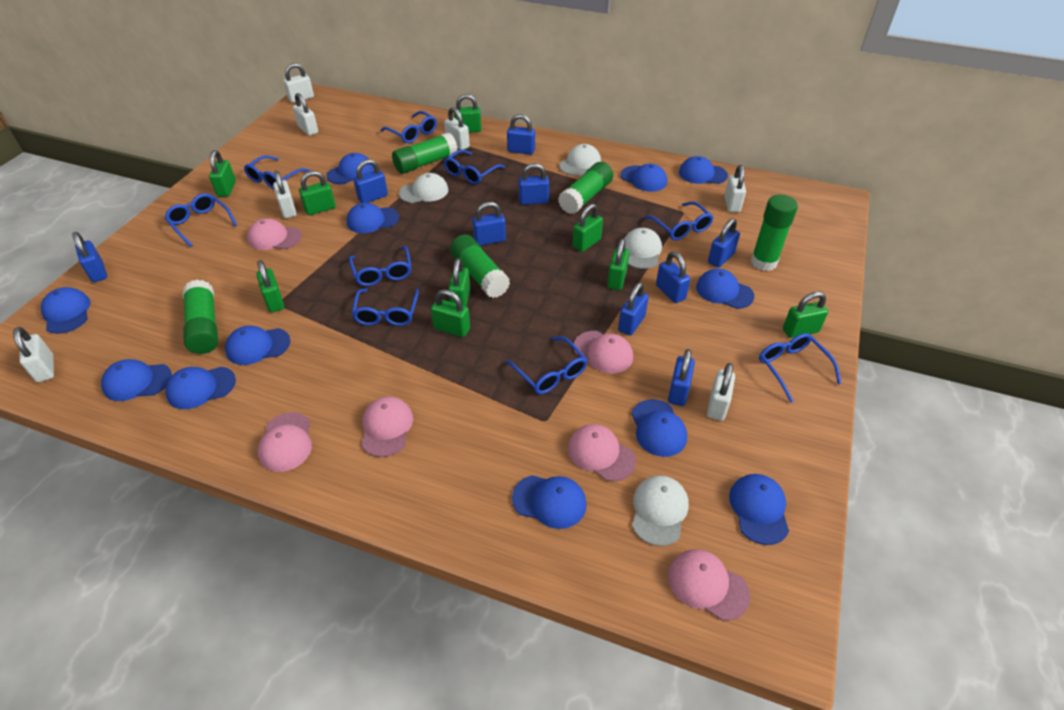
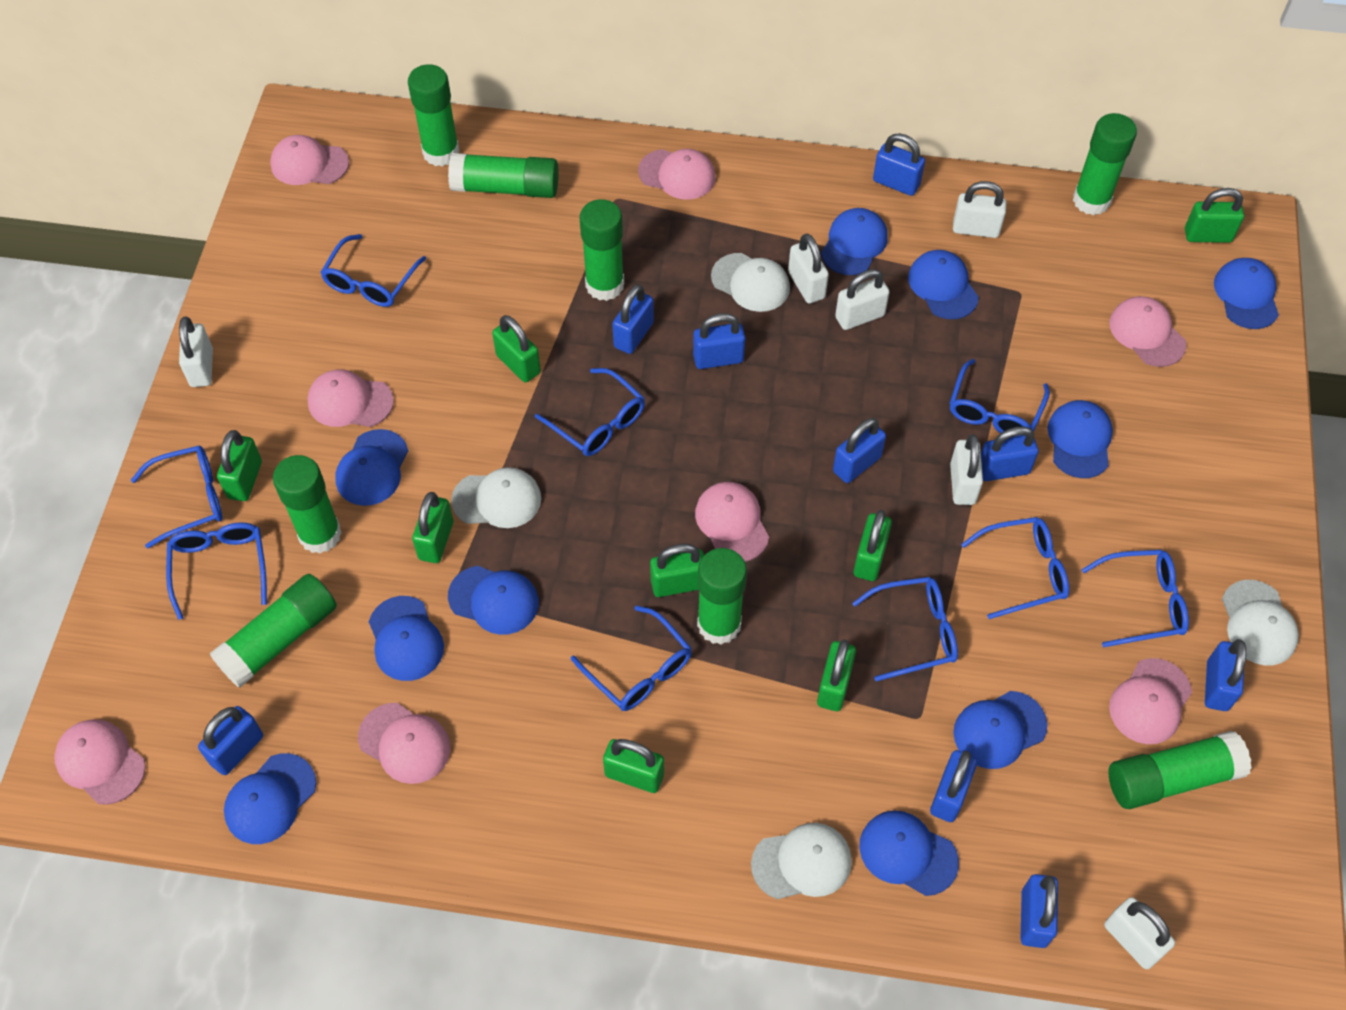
blue cap: [41,287,90,334] [101,359,172,401] [165,367,236,409] [225,326,291,365] [327,153,374,184] [347,203,399,233] [512,475,587,529] [621,164,667,192] [631,399,687,457] [679,156,728,184] [696,269,754,309] [729,474,789,545] = 12 -> [224,753,316,844] [335,429,408,506] [369,596,444,681] [448,566,539,635] [821,208,888,275] [859,810,959,896] [908,250,979,319] [953,691,1048,769] [1048,400,1113,478] [1214,258,1279,329] = 10
green glue stick: [183,279,218,354] [392,132,458,174] [450,234,510,298] [558,162,613,214] [751,194,798,271] = 5 -> [210,574,337,688] [273,455,342,554] [408,64,460,166] [448,153,558,198] [580,199,624,301] [697,548,747,645] [1073,113,1137,215] [1108,731,1252,809] = 8
green padlock: [209,150,236,197] [256,260,284,312] [299,171,336,215] [431,289,470,337] [448,258,470,306] [454,94,481,133] [573,204,603,252] [607,239,630,290] [783,292,828,338] = 9 -> [217,430,262,501] [412,492,453,563] [492,315,541,383] [603,739,664,793] [650,544,704,597] [817,639,856,711] [854,510,892,581] [1185,188,1244,243] = 8
pink cap: [247,218,302,250] [258,412,312,472] [361,397,413,457] [568,424,636,482] [574,331,633,373] [668,549,750,621] = 6 -> [54,720,146,805] [270,135,349,185] [307,369,394,427] [358,703,450,784] [638,149,716,200] [695,482,769,562] [1109,658,1192,744] [1110,296,1187,367] = 8
white padlock: [13,327,54,382] [273,171,297,218] [284,63,314,103] [293,93,318,136] [444,107,470,150] [707,363,735,421] [724,165,746,212] = 7 -> [179,317,213,387] [788,234,829,304] [835,269,889,330] [950,434,983,505] [953,181,1006,238] [1104,897,1175,969] = 6

